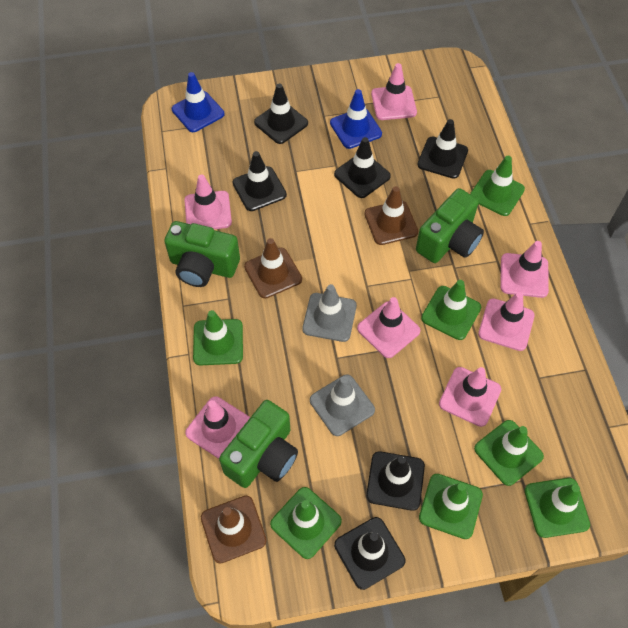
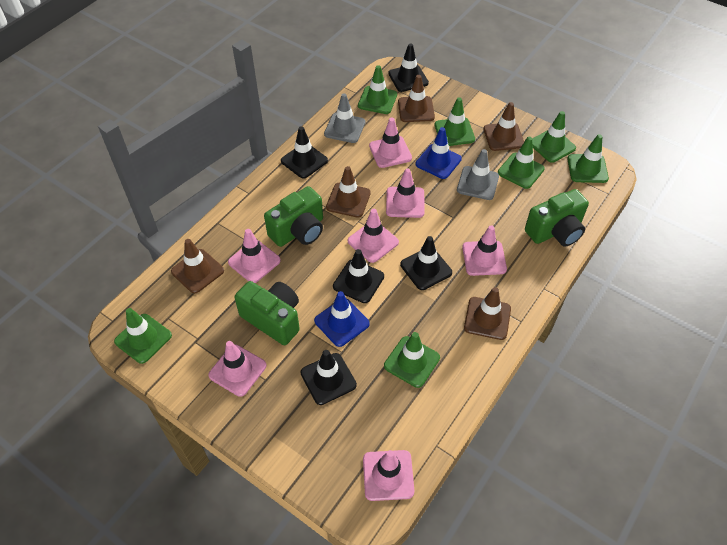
black traffic cone: [233,151,287,211] [254,84,308,144] [334,137,391,198] [334,517,405,590] [366,451,425,511] [418,119,468,179] = 6 -> [281,126,328,179] [300,350,357,405] [333,249,384,303] [388,43,429,92] [400,236,452,290] = 5
brown traffic cone: [201,495,267,563] [244,238,302,299] [364,186,418,245] = 3 -> [171,239,224,293] [326,166,371,218] [398,75,435,122] [464,287,511,340] [484,102,524,151] = 5

